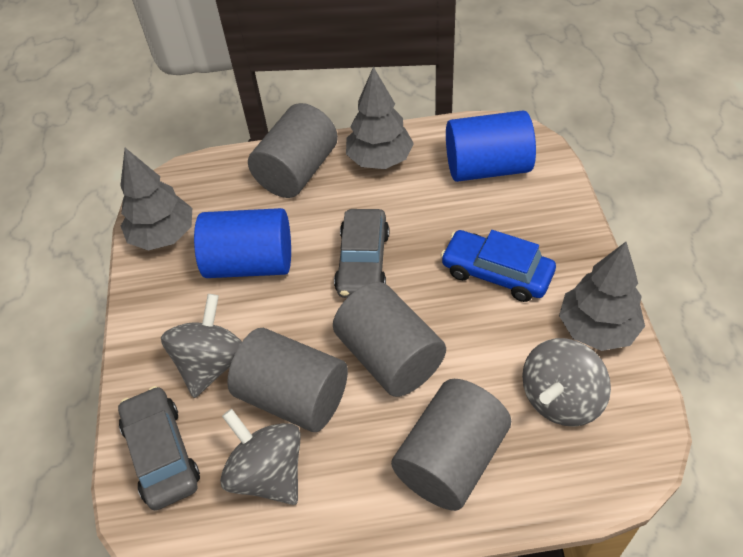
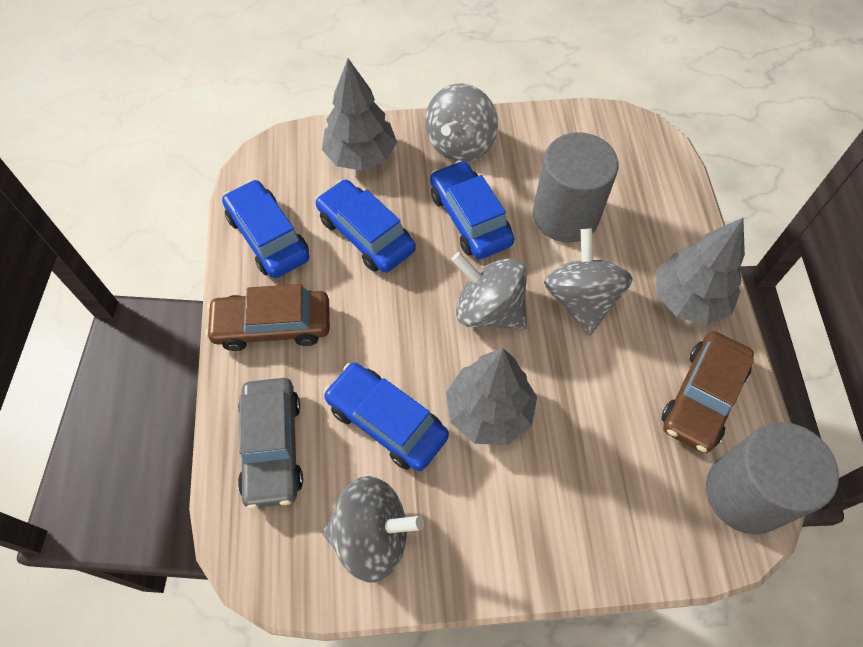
blue car: [441,230,556,302] = 1 -> [222,180,310,278] [316,179,416,273] [324,363,449,471] [430,160,515,259] = 4
blue cylinder: [194,208,291,278] [446,110,536,182] = 2 -> none = 0
brown car: none = 0 -> [205,284,330,351] [661,331,754,453] = 2
grey car: [118,386,200,510] [334,209,389,298] = 2 -> [238,378,303,509] = 1
grey cylinder: [227,328,348,432] [248,103,338,198] [333,282,446,397] [391,379,511,511] = 4 -> [533,132,619,243] [706,422,839,535] = 2
grey spinning top: [161,294,242,398] [220,409,301,505] [522,338,611,427] = 3 -> [323,476,424,583] [425,84,498,162] [451,252,527,330] [544,229,633,336] = 4

